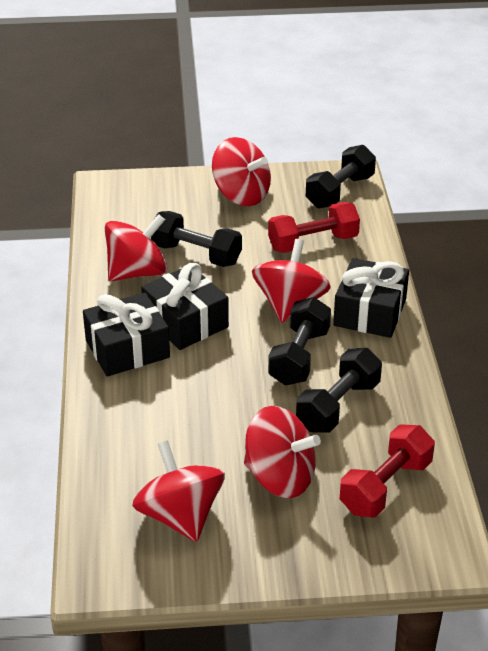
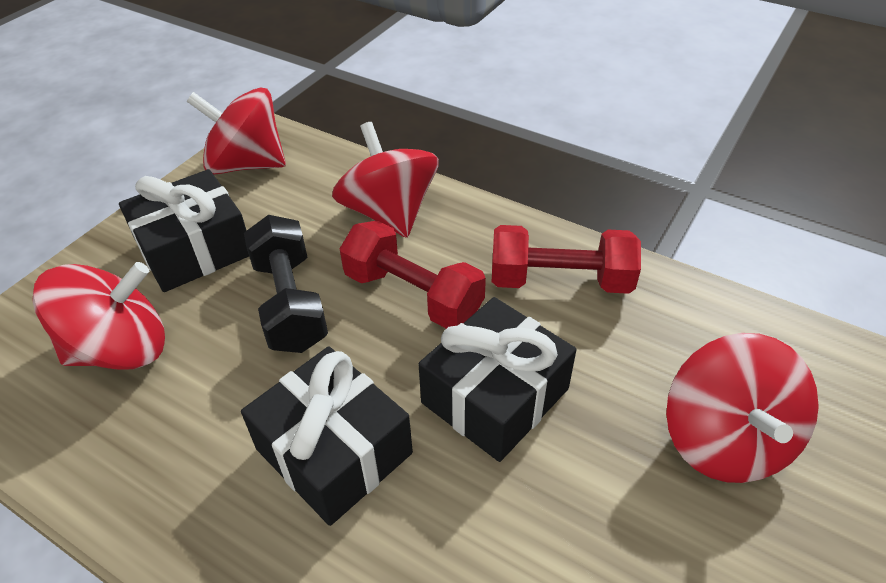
black dumbbell: [151,211,242,267] [268,297,331,386] [296,348,382,433] [306,145,376,208] = 4 -> [244,215,328,353] = 1
red spinning top: [105,214,168,281] [132,440,225,542] [212,137,271,206] [244,406,321,498] [252,239,331,323] = 5 -> [32,262,165,370] [186,88,286,175] [332,122,439,238] [666,333,819,483] = 4

